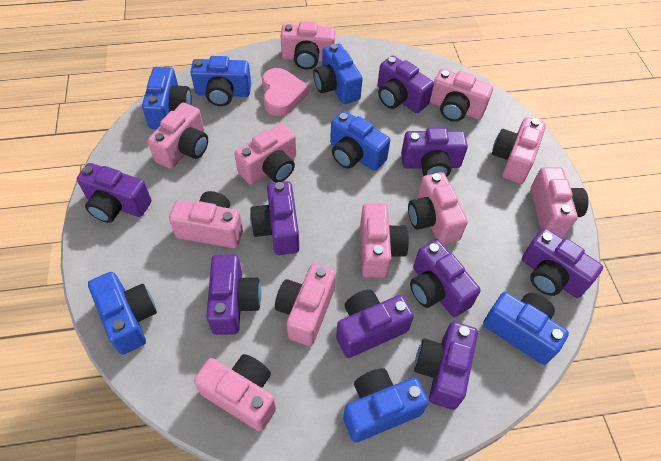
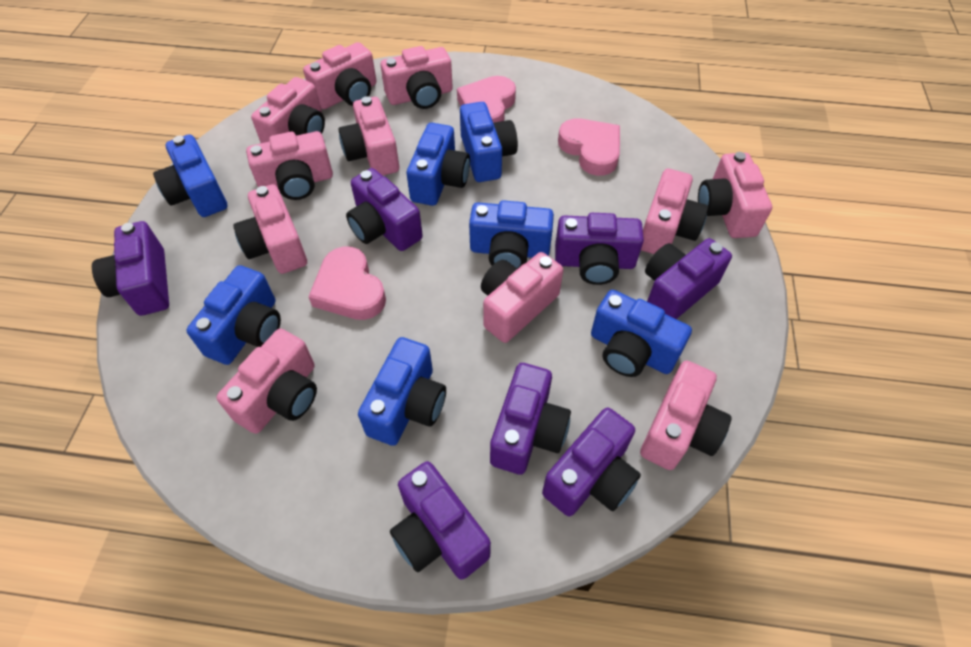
pink heart: [262,68,309,116] = 1 -> [308,246,386,320] [457,76,516,123] [558,118,620,176] = 3
purple camera: [77,163,151,223] [206,255,261,335] [250,181,299,255] [336,290,414,358] [377,56,434,113] [401,128,468,177] [410,239,480,317] [414,322,478,410] [522,228,603,298] = 9 -> [92,221,169,316] [346,168,423,251] [390,461,491,579] [490,363,571,475] [542,408,641,517] [555,213,644,285] [645,238,732,319] = 7

